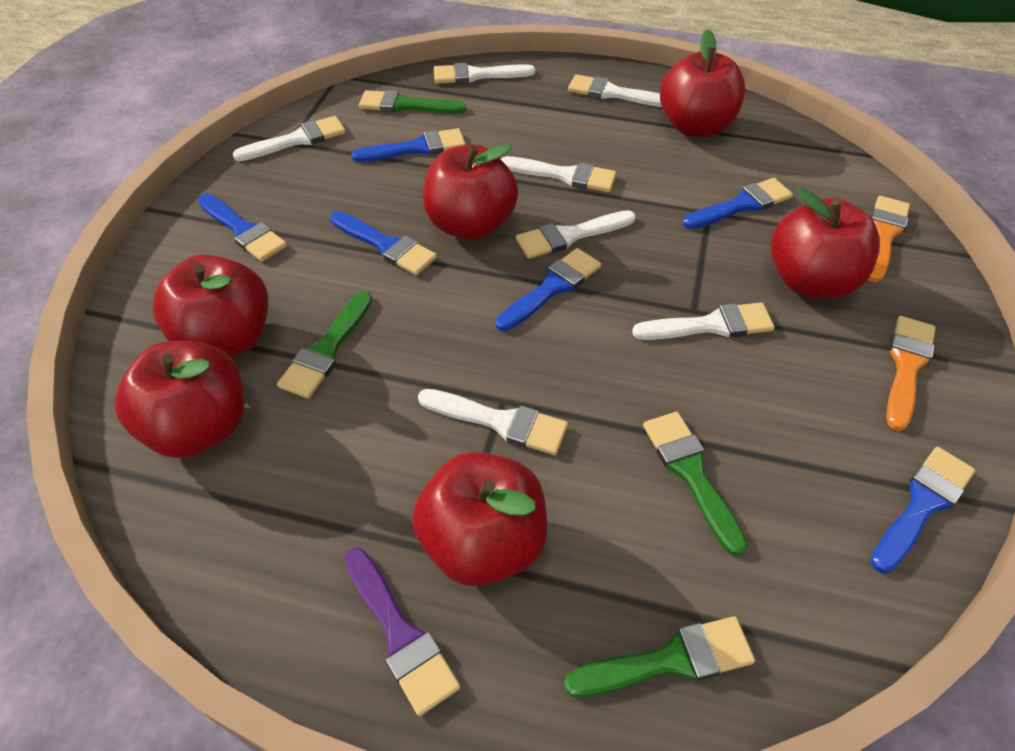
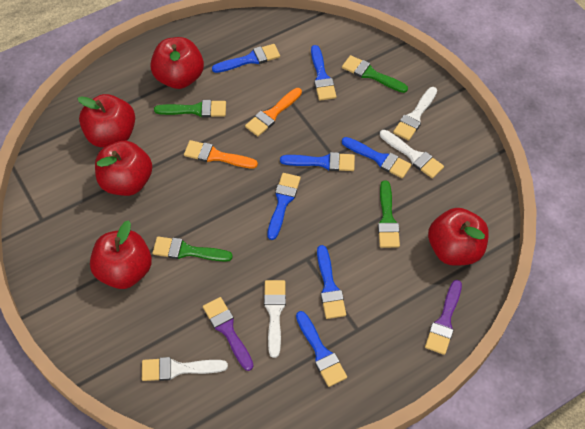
blue brush: [198,193,287,262] [330,211,437,275] [352,128,466,162] [496,248,601,331] [683,178,793,229] [870,447,975,573] = 6 -> [212,44,280,73] [267,173,301,240] [280,152,355,171] [296,311,347,387] [311,45,337,101] [317,245,346,319] [342,137,411,178] = 7
purple brush: [344,547,460,716] = 1 -> [203,297,254,371] [425,280,462,355] = 2
red apple: [115,341,244,458] [153,255,268,357] [412,452,547,586] [423,144,518,240] [660,29,745,137] [771,188,880,299] = 6 -> [77,94,135,148] [90,220,152,289] [95,141,152,196] [150,37,204,89] [428,208,489,266] = 5
white brush: [233,116,346,161] [418,389,568,455] [434,63,535,84] [501,156,616,192] [516,210,636,259] [568,74,662,107] [632,302,775,340] = 7 -> [142,357,228,381] [264,280,286,358] [380,130,444,179] [393,87,437,141] = 4

